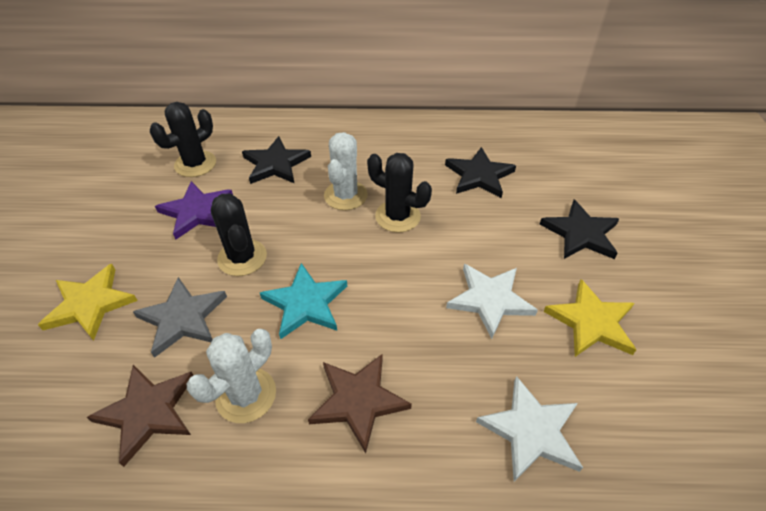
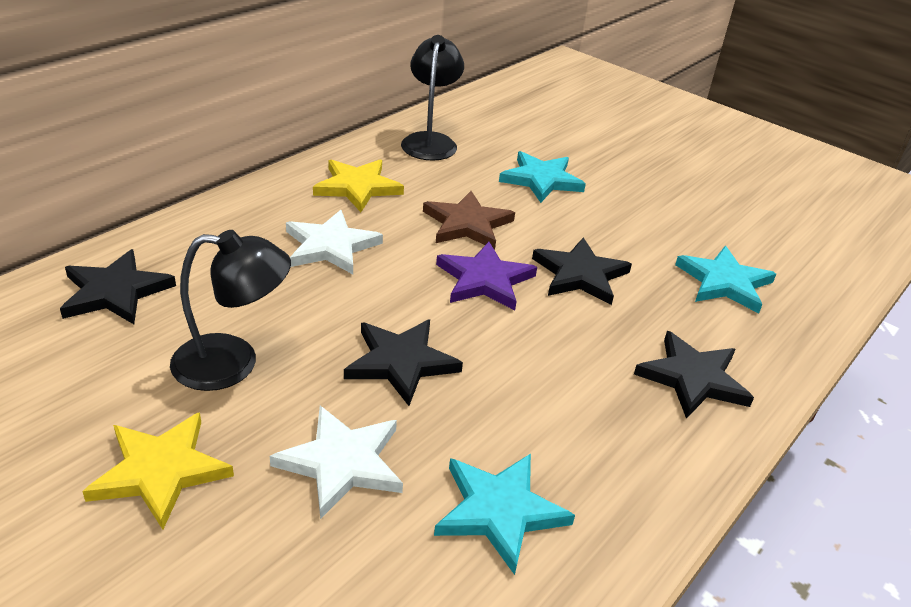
black cactus: [150,102,216,177] [211,193,267,276] [367,153,432,233] = 3 -> none = 0
black lamp: none = 0 -> [170,230,291,391] [401,35,464,161] = 2
black star: [242,136,311,184] [445,147,516,198] [539,199,619,259] = 3 -> [60,249,176,324] [344,319,463,406] [532,237,632,305] [634,331,754,419] = 4
brown star: [87,365,194,467] [308,354,412,453] = 2 -> [423,191,515,250] = 1
grey star: [133,277,227,358] = 1 -> none = 0
turquoise star: [260,263,347,339] = 1 -> [434,454,575,575] [499,151,586,203] [675,246,776,313] = 3
white cactus: [187,329,276,423] [324,132,368,210] = 2 -> none = 0

